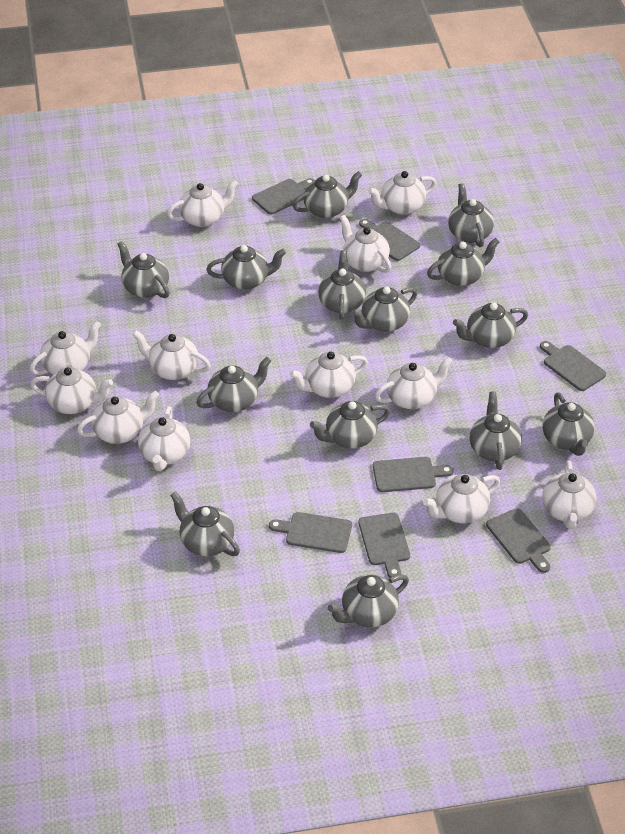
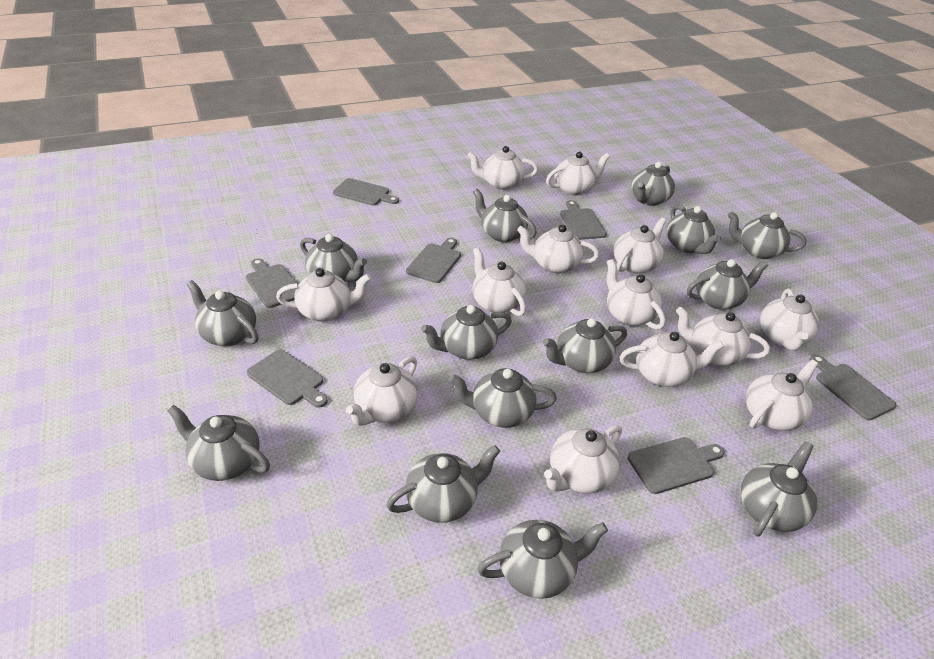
white teapot: [30,321,101,375] [30,367,113,414] [77,391,159,444] [132,330,211,380] [138,406,190,471] [167,180,238,227] [289,351,368,398] [340,215,391,273] [368,171,436,215] [375,357,453,409] [423,474,500,523] [542,460,597,529] = 12 -> [276,268,371,322] [346,356,418,426] [467,146,538,190] [473,247,526,316] [517,224,599,274] [544,425,622,494] [546,152,610,195] [607,259,666,330] [614,218,666,274] [620,332,724,387] [676,307,770,366] [746,360,818,431] [760,289,819,351] = 13

